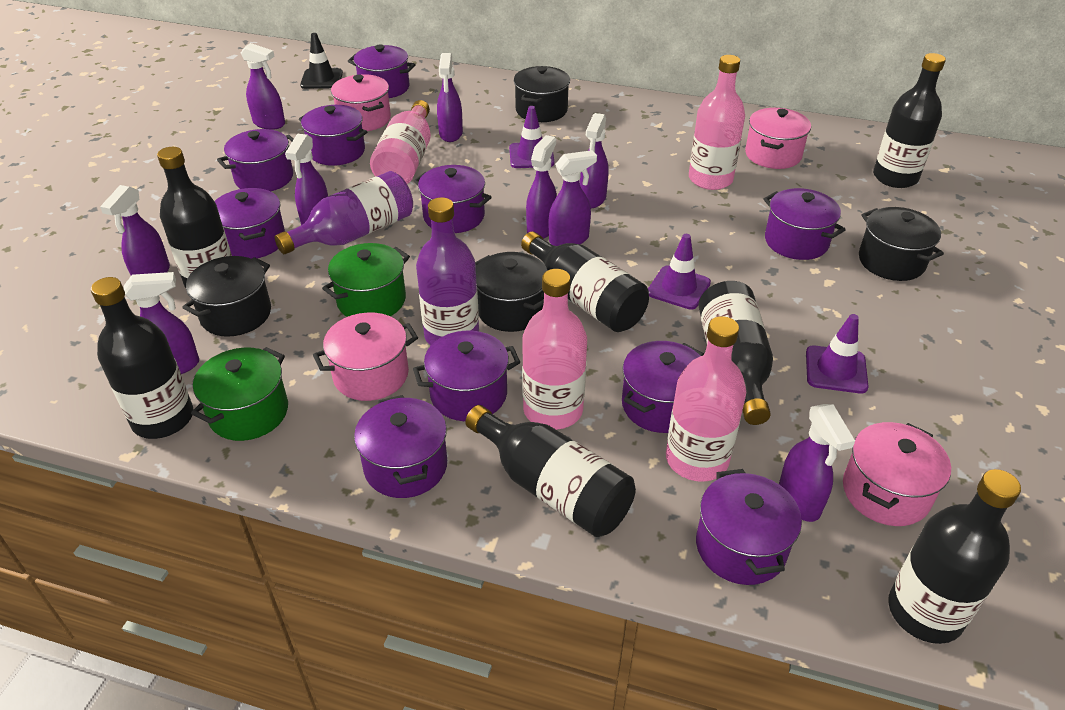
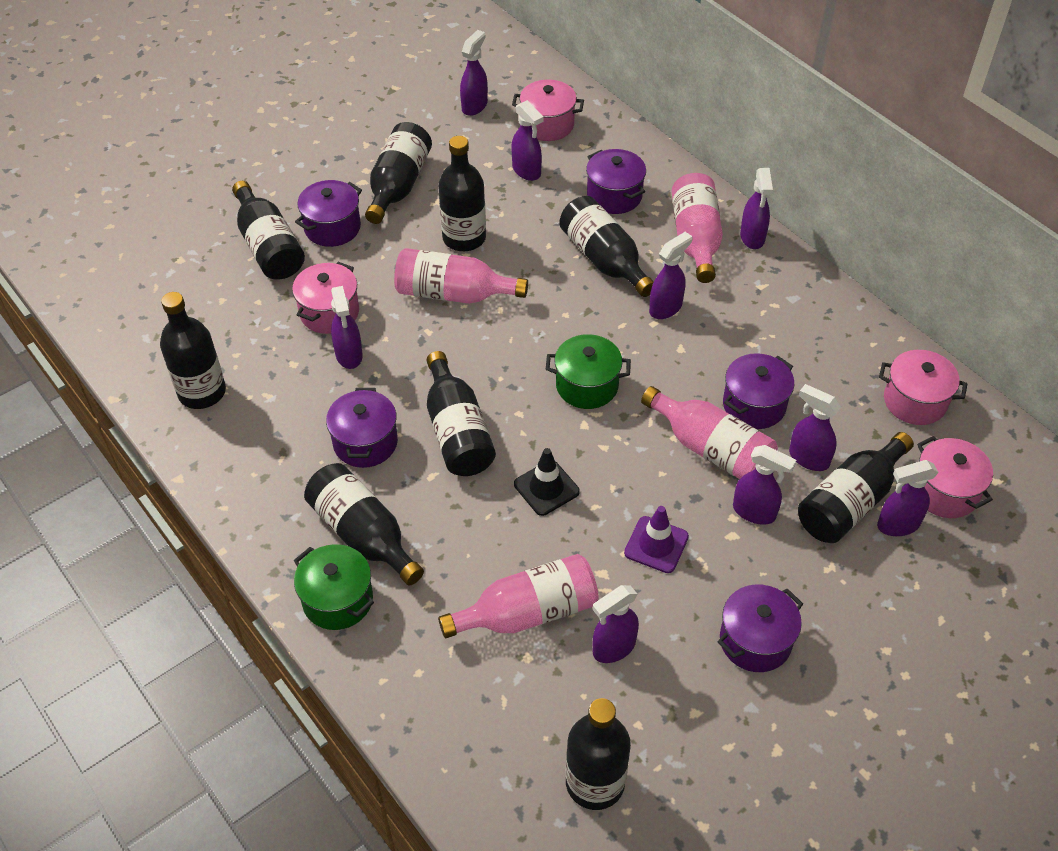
black bottle: [91,277,193,439] [157,147,232,288] [465,405,636,537] [521,231,649,332] [698,281,773,425] [873,53,946,188] [888,469,1021,644] = 7 -> [160,292,226,409] [232,181,305,280] [304,463,424,586] [365,122,432,224] [426,351,496,476] [438,136,486,251] [559,196,654,297] [566,698,631,810] [798,432,914,543] = 9
black pot: [182,256,271,337] [475,252,548,332] [514,66,570,122] [859,207,944,281] = 4 -> none = 0
purple bottle: [274,171,413,254] [416,197,479,345] = 2 -> none = 0
purple pot: [215,188,285,259] [217,129,294,191] [299,105,367,166] [348,45,416,98] [354,395,447,498] [413,331,520,421] [414,165,492,233] [622,341,704,433] [696,469,802,585] [764,188,846,260] = 10 -> [295,180,362,247] [326,388,398,468] [586,149,646,214] [718,584,803,672] [723,353,794,429] = 5
purple traffic cone: [509,106,555,168] [648,234,711,310] [806,314,869,394] = 3 -> [624,506,689,573] = 1

